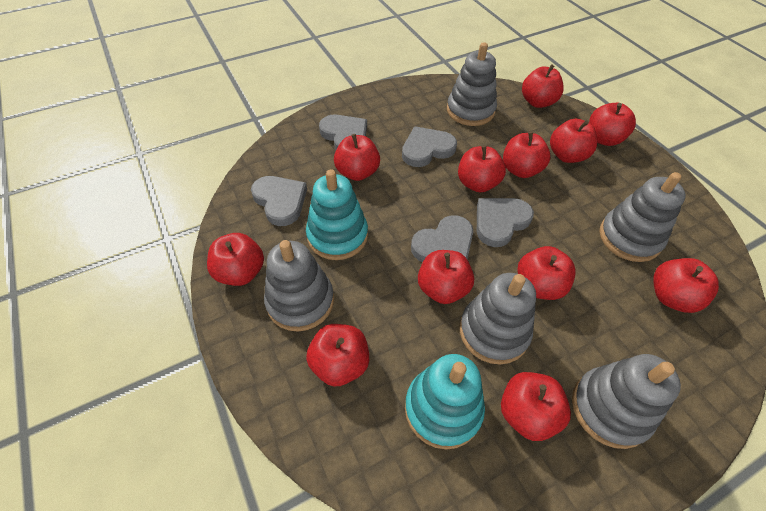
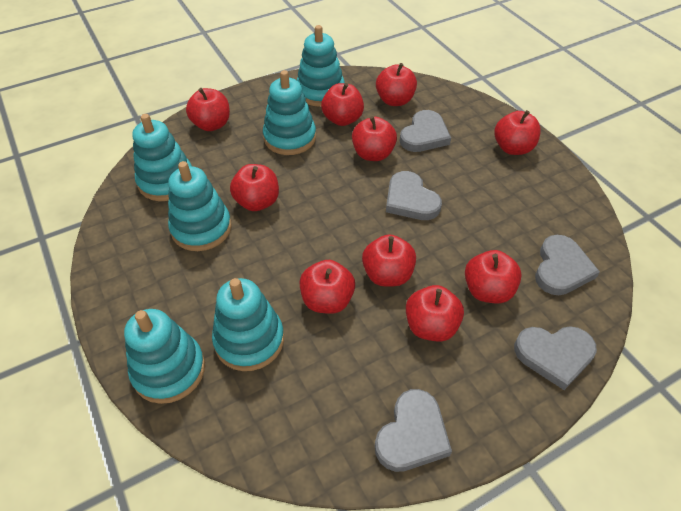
grey stacking toy: [264,240,334,332] [447,42,497,126] [460,273,536,364] [572,354,681,449] [599,172,686,262] = 5 -> none = 0
red apple: [207,233,264,286] [306,324,369,387] [334,134,380,181] [418,250,474,304] [458,145,506,193] [501,372,571,441] [503,131,550,178] [517,246,576,300] [522,64,564,108] [550,119,597,163] [589,103,636,146] [653,258,719,313] = 12 -> [186,88,230,131] [230,164,279,211] [300,260,355,314] [321,83,364,126] [352,116,397,161] [362,234,416,287] [376,63,417,106] [406,285,464,342] [465,250,522,303] [495,110,541,155] = 10
turquoise stacking toy: [306,169,368,260] [405,354,485,450] = 2 -> [124,309,205,404] [132,114,192,201] [168,161,232,251] [212,278,284,371] [263,70,316,155] [297,25,345,107] = 6

